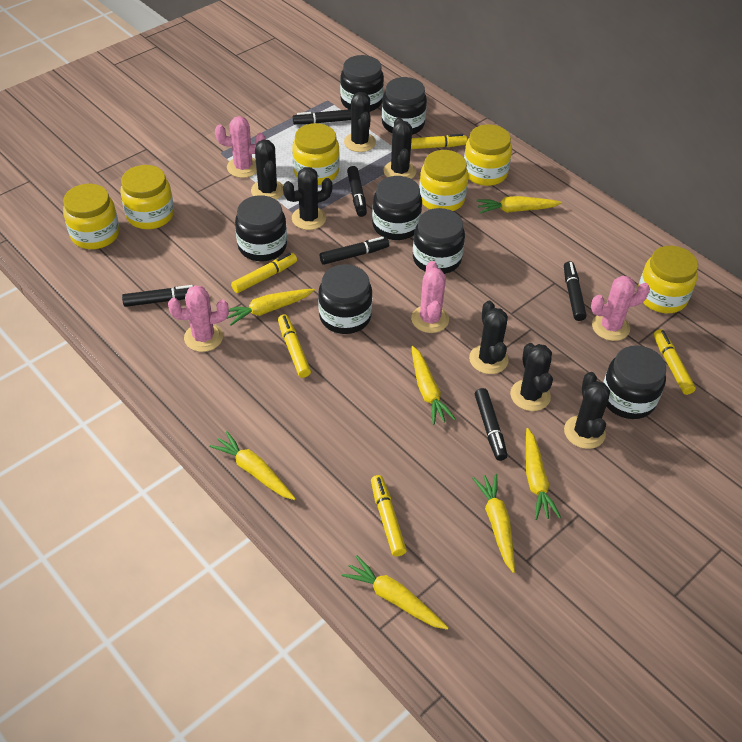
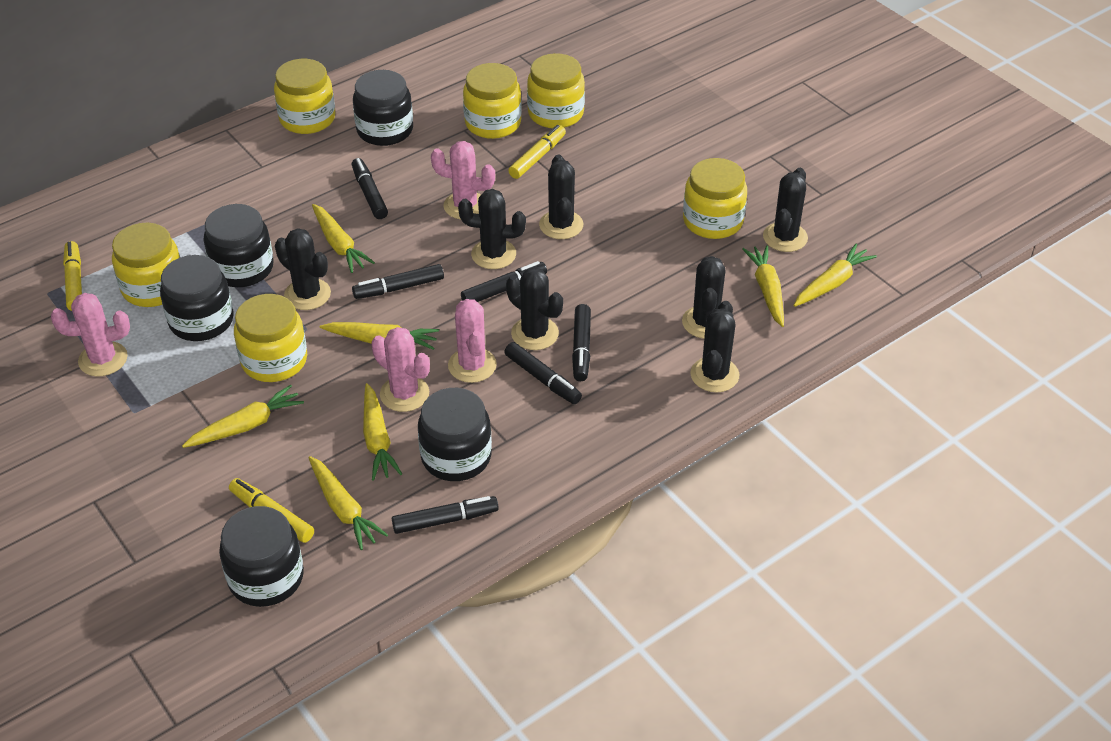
black jar: [235,195,287,261] [318,264,372,334] [340,55,384,112] [372,176,422,240] [382,77,427,135] [413,208,465,274] [603,345,666,419] = 7 -> [160,255,234,341] [204,204,274,287] [219,506,304,607] [353,70,413,146] [418,388,492,481] = 5
yellow marker: [231,253,297,293] [278,314,311,378] [371,475,407,557] [411,134,467,149] [654,329,696,395] = 5 -> [63,241,82,311] [229,478,314,543] [508,125,566,179] = 3

